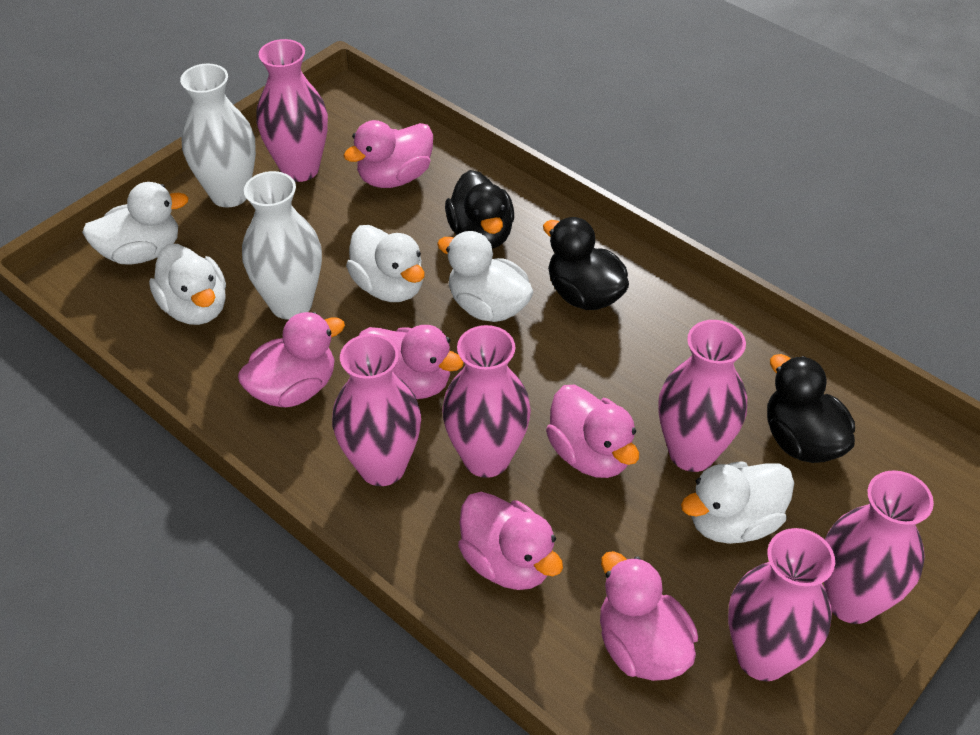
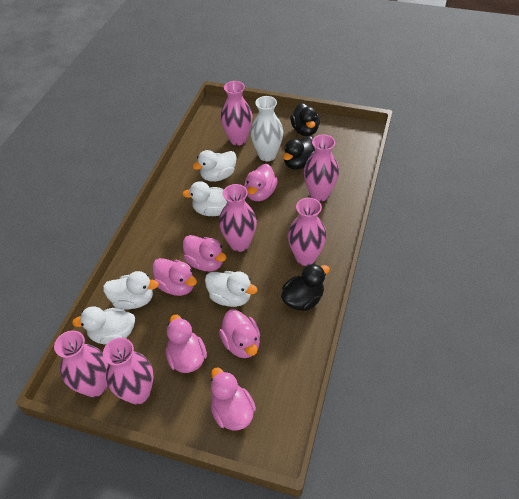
white vase: [180,63,256,208] [242,171,322,320] = 2 -> [250,96,283,161] = 1

